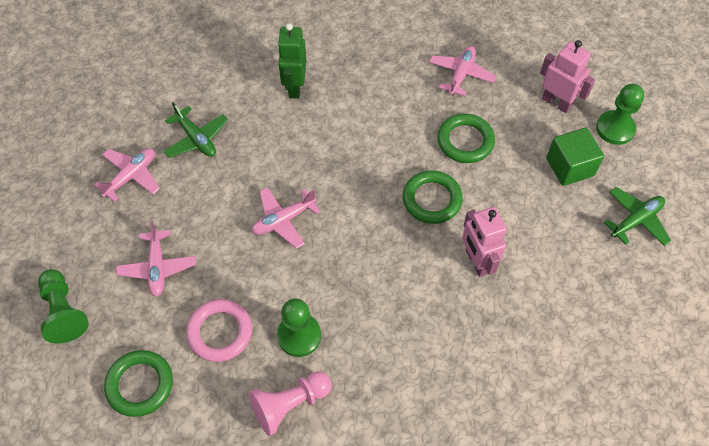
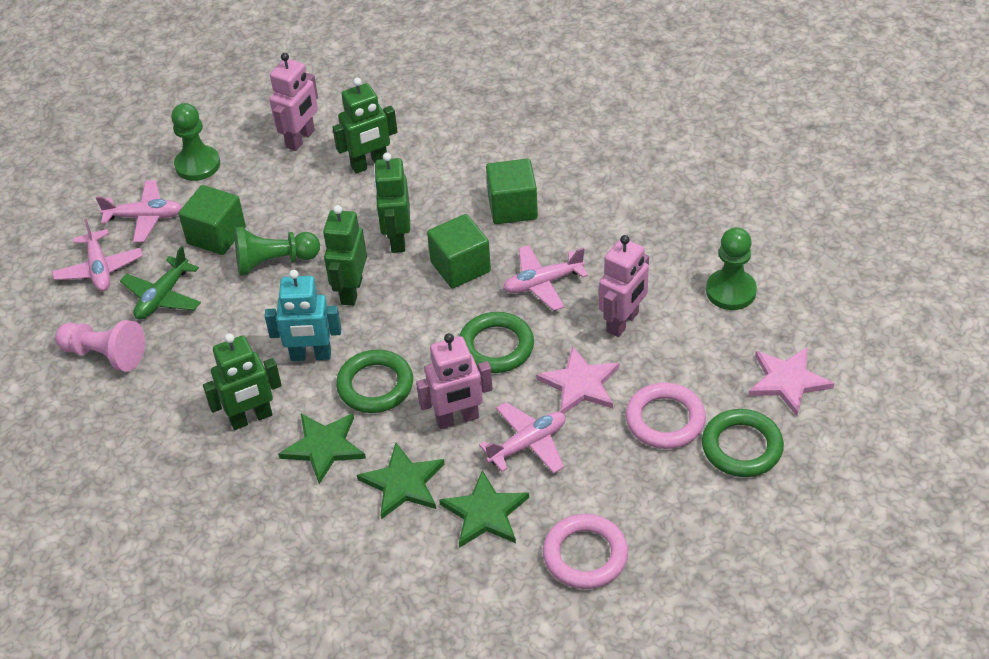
green cube: [546,128,604,186] = 1 -> [178,185,246,255] [427,214,491,288] [486,159,538,224] = 3
green plane: [163,102,228,158] [604,187,671,246] = 2 -> [120,246,201,320] = 1
green robot: [277,23,307,99] = 1 -> [203,333,282,430] [323,205,367,306] [332,78,397,174] [374,153,410,253] = 4
green star: none = 0 -> [278,413,366,484] [357,443,444,519] [439,470,529,548] = 3
pink ring: [186,299,252,362] = 1 -> [543,514,628,589] [626,382,706,449] = 2
pink robot: [462,207,507,277] [540,40,595,113] = 2 -> [269,53,318,151] [416,333,493,429] [599,235,649,337] = 3
pink star: none = 0 -> [536,346,619,414] [748,346,834,416] = 2
turquoise robot: none = 0 -> [265,270,341,361] = 1

